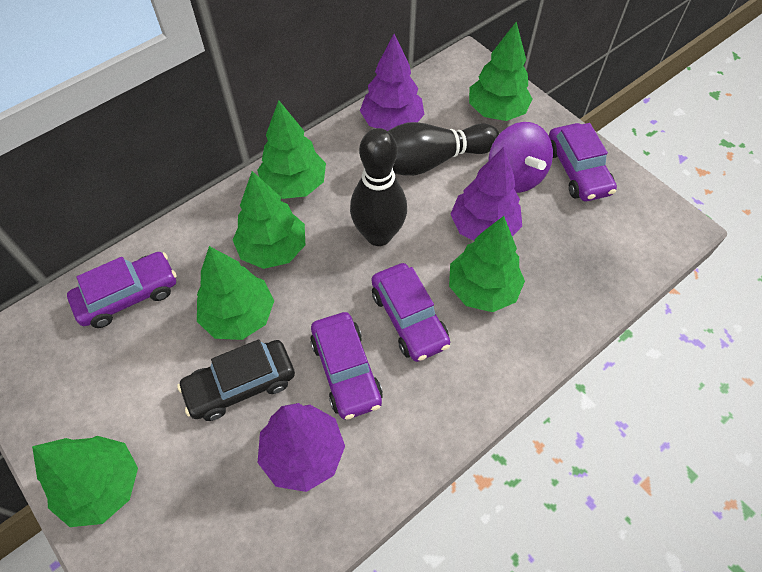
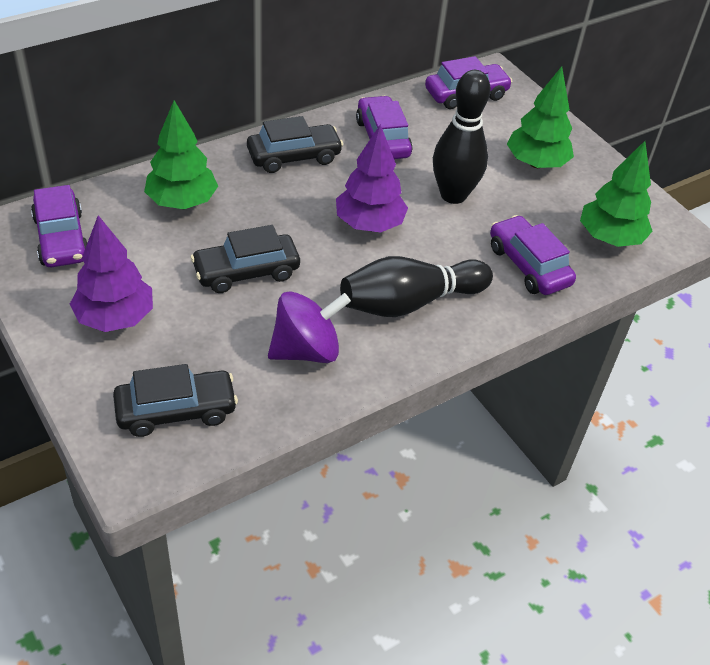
black car: [177,339,295,421] = 1 -> [113,364,238,437] [191,225,300,293] [247,116,343,173] = 3
green tree: [32,436,138,527] [197,246,274,340] [233,171,305,269] [257,100,326,199] [449,216,525,312] [469,22,532,121] = 6 -> [144,100,218,209] [507,66,574,168] [580,141,653,247] = 3
purple tree: [258,403,345,492] [360,34,425,131] [451,147,522,241] = 3 -> [70,215,153,332] [336,124,408,233] = 2

